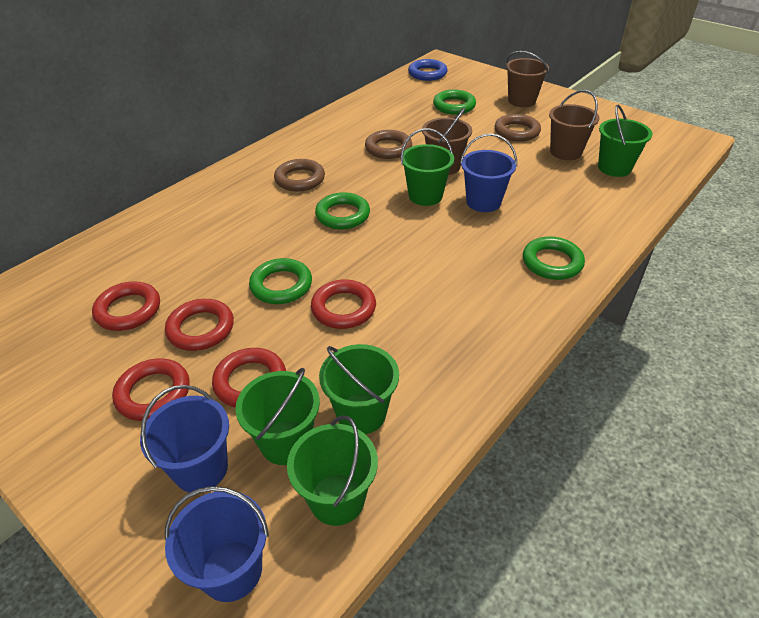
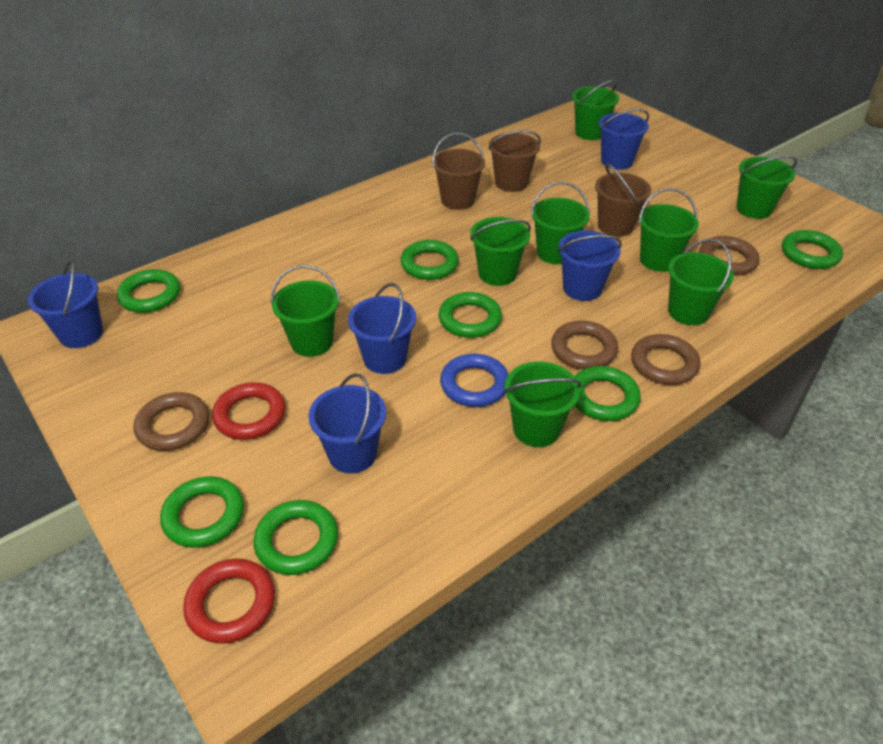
blue bucket: [140,385,229,493] [165,486,269,602] [460,134,517,212] = 3 -> [28,259,103,348] [308,373,386,473] [348,283,416,374] [558,231,622,301] [599,109,649,170] = 5
brown ring: [274,159,325,191] [365,130,412,159] [494,114,541,142] = 3 -> [134,392,209,451] [551,321,618,370] [631,334,700,385] [699,236,760,276] = 4
green bucket: [235,368,320,465] [287,415,378,526] [319,344,399,434] [401,128,454,206] [598,105,652,177] = 5 -> [271,265,340,357] [470,217,531,286] [504,362,582,447] [531,182,590,264] [572,79,619,140] [639,188,699,272] [668,239,734,325] [736,155,797,219] = 8
green ring: [249,258,312,304] [315,192,370,229] [433,90,476,115] [523,236,585,280] = 4 -> [117,269,180,313] [160,476,244,548] [253,500,338,575] [400,240,459,280] [439,292,502,338] [574,366,641,421] [782,230,843,269] = 7
red ring: [92,281,160,331] [112,358,190,421] [165,299,234,351] [212,348,286,408] [311,279,376,329] = 5 -> [183,558,275,644] [212,382,286,440] = 2

